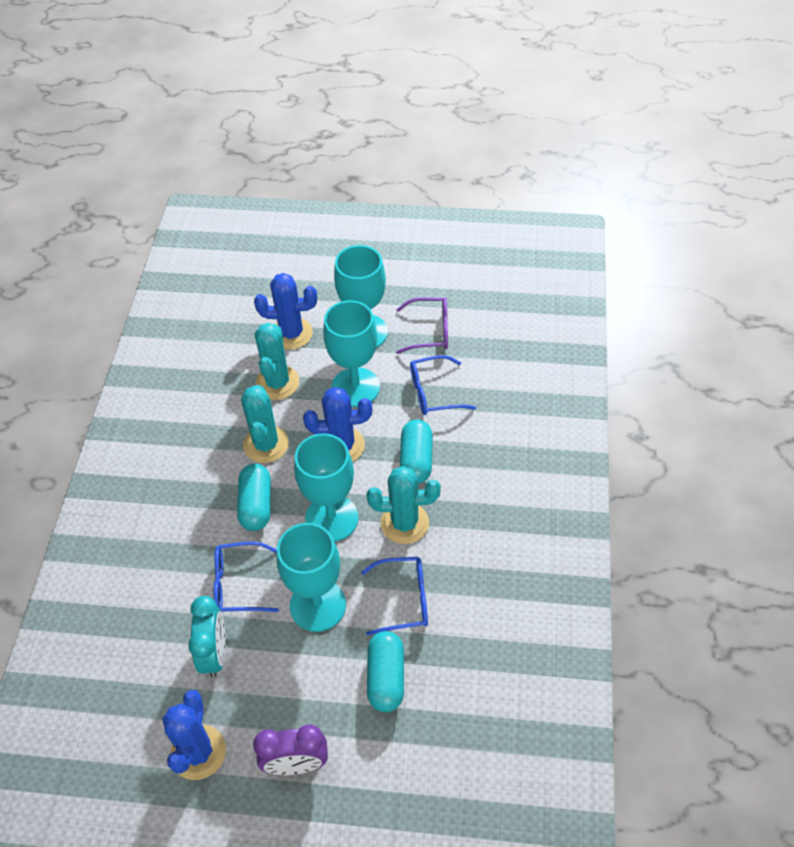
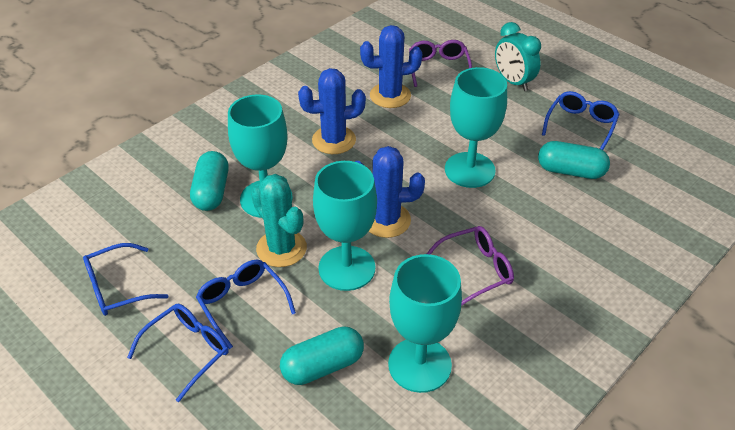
blue glasses: [213,541,279,612] [361,557,428,636] [410,355,476,415] = 3 -> [83,243,168,316] [127,304,229,402] [196,259,296,349] [542,91,620,150] = 4
purple clock: [253,724,328,775] = 1 -> none = 0
purple glasses: [396,297,448,354] = 1 -> [409,40,472,87] [427,226,514,306] = 2
turquoise cactus: [241,385,289,463] [255,323,299,400] [367,466,440,544] = 3 -> [251,174,307,267] = 1

